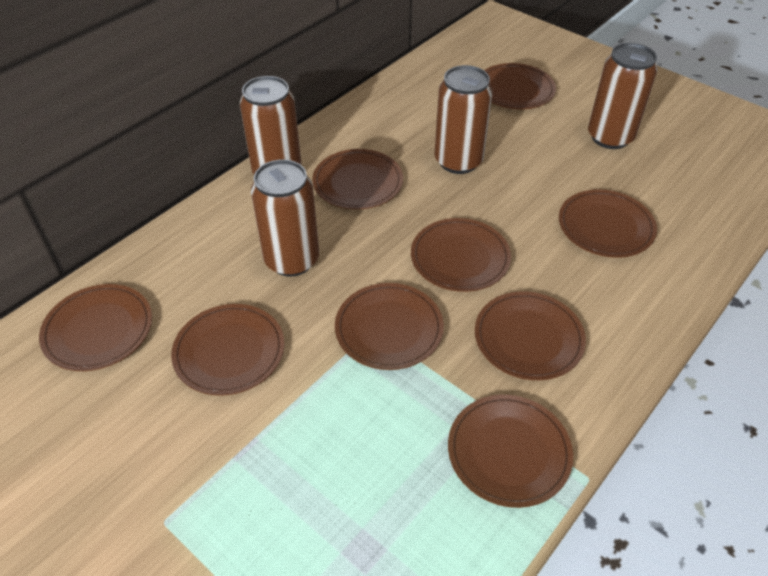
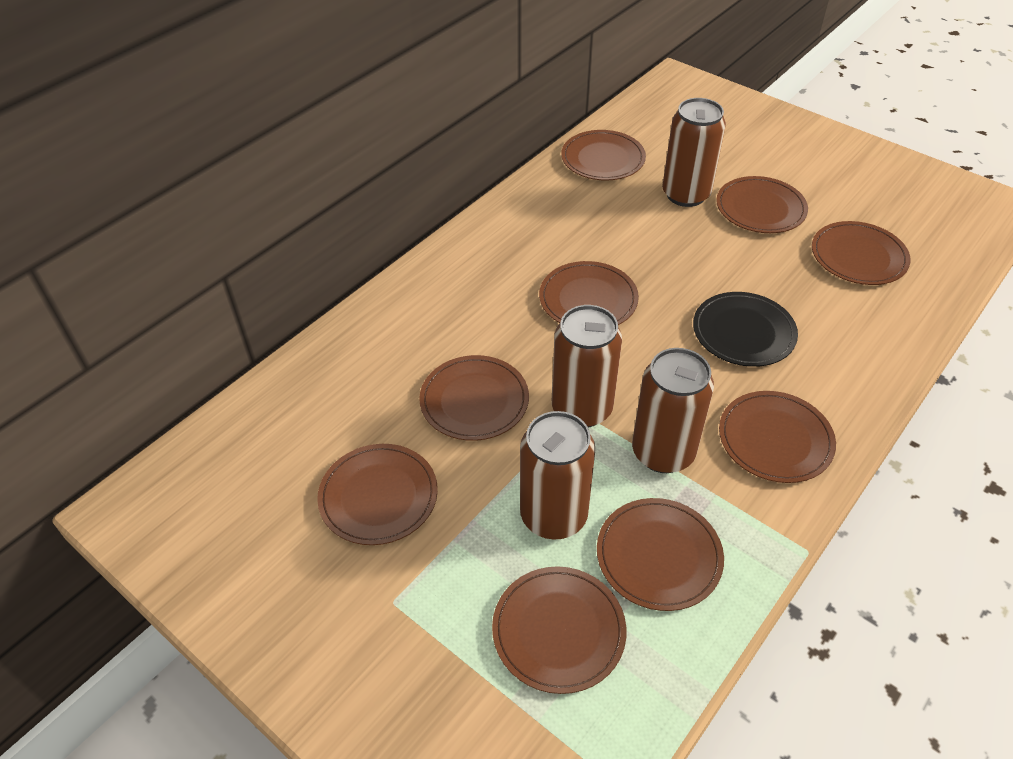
black plate: none = 0 -> [693,292,798,367] = 1

